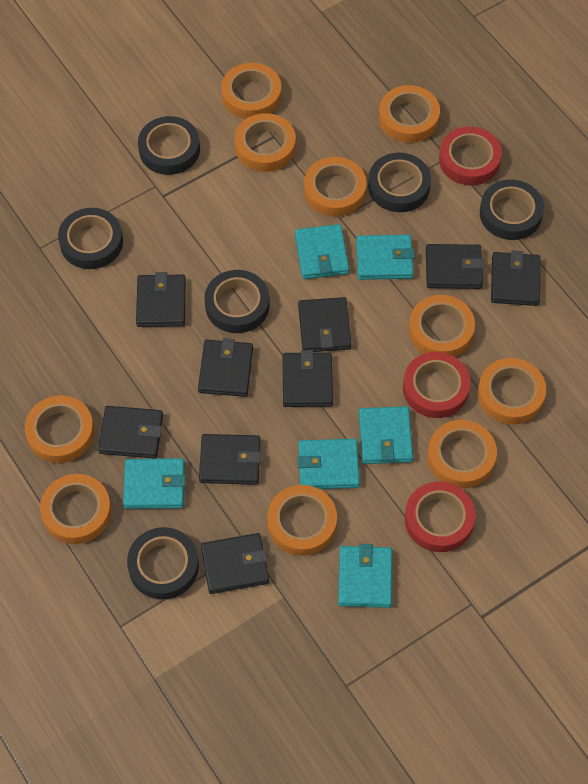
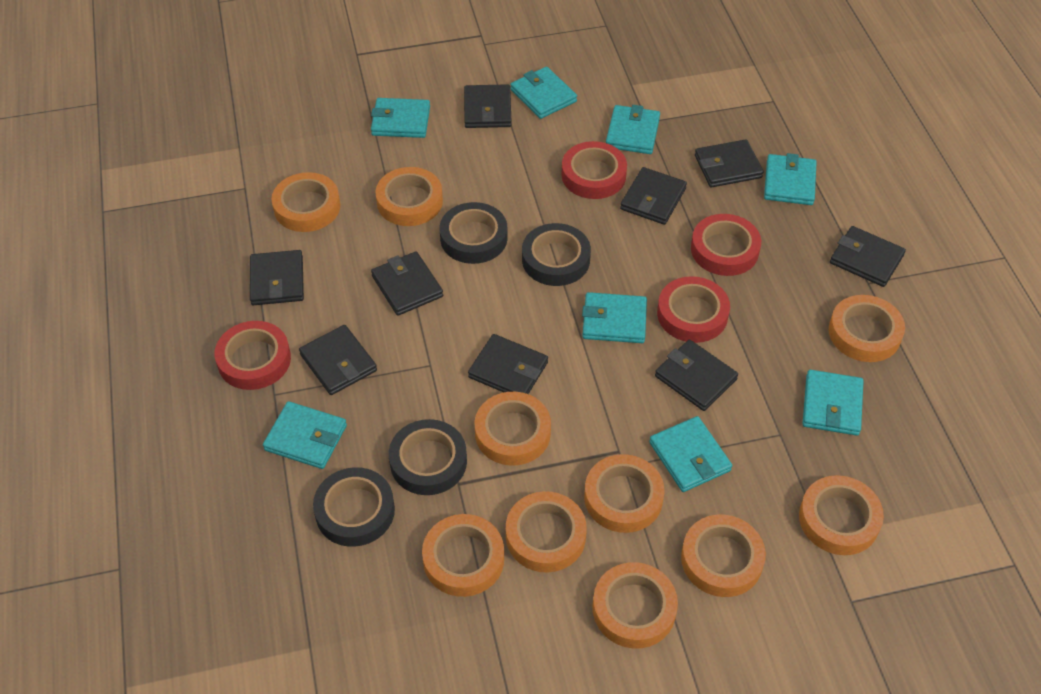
black tape: [58,208,123,269] [127,527,199,600] [138,116,200,175] [204,270,270,333] [368,153,431,212] [480,179,544,240] = 6 -> [313,467,395,547] [389,419,467,495] [439,202,508,264] [522,223,591,286] = 4
red tape: [403,352,471,418] [405,482,475,552] [439,127,502,185] = 3 -> [214,321,291,390] [561,141,627,199] [657,276,730,343] [691,214,761,276] = 4
turquoise wallet: [123,458,186,509] [295,224,349,279] [297,439,360,489] [338,544,392,608] [356,235,415,280] [359,406,413,464] = 6 -> [263,401,347,469] [371,98,430,138] [510,67,577,119] [582,292,647,343] [606,105,660,154] [649,416,732,492] [764,153,816,205] [802,370,864,436] = 8

